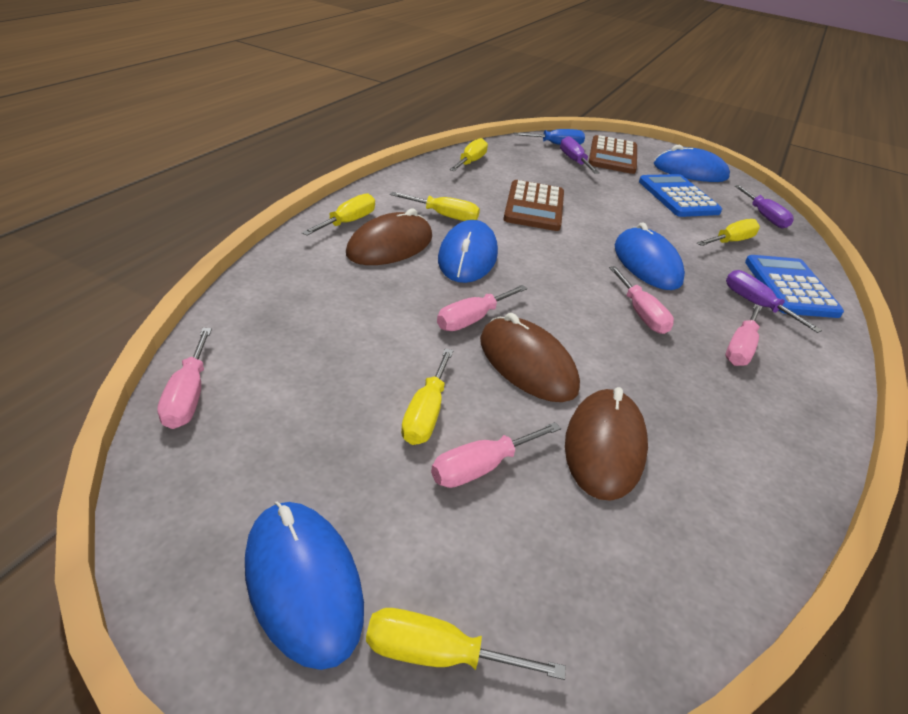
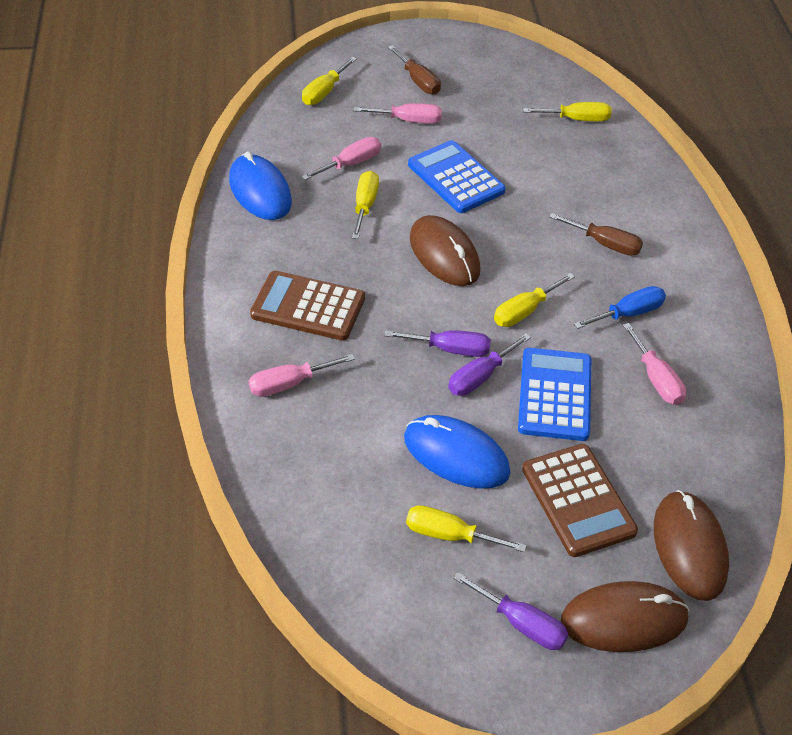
blue mouse: [245,502,364,670] [438,220,498,283] [615,222,685,290] [654,145,730,182] = 4 -> [229,152,292,220] [404,415,510,488] = 2
brown screwdriver: none = 0 -> [388,45,441,95] [549,213,643,256] = 2
pink screwdriver: [157,328,212,429] [431,422,561,488] [437,285,528,331] [609,266,674,334] [725,304,762,366] = 5 -> [249,354,355,397] [302,137,381,180] [353,103,442,124] [623,323,686,405] = 4
yellow screwdriver: [302,193,375,236] [366,608,566,680] [390,192,480,221] [401,348,454,445] [449,138,488,171] [697,219,760,246] = 6 -> [302,57,357,105] [352,171,379,239] [406,505,527,552] [494,273,575,327] [523,102,611,121] = 5

